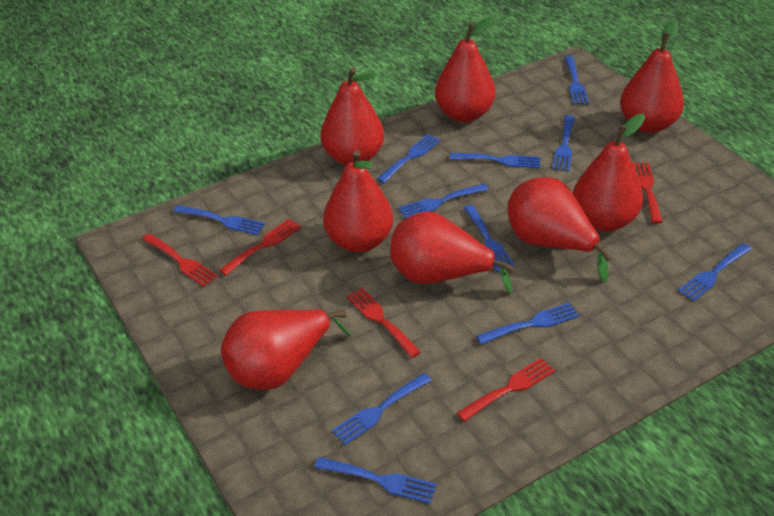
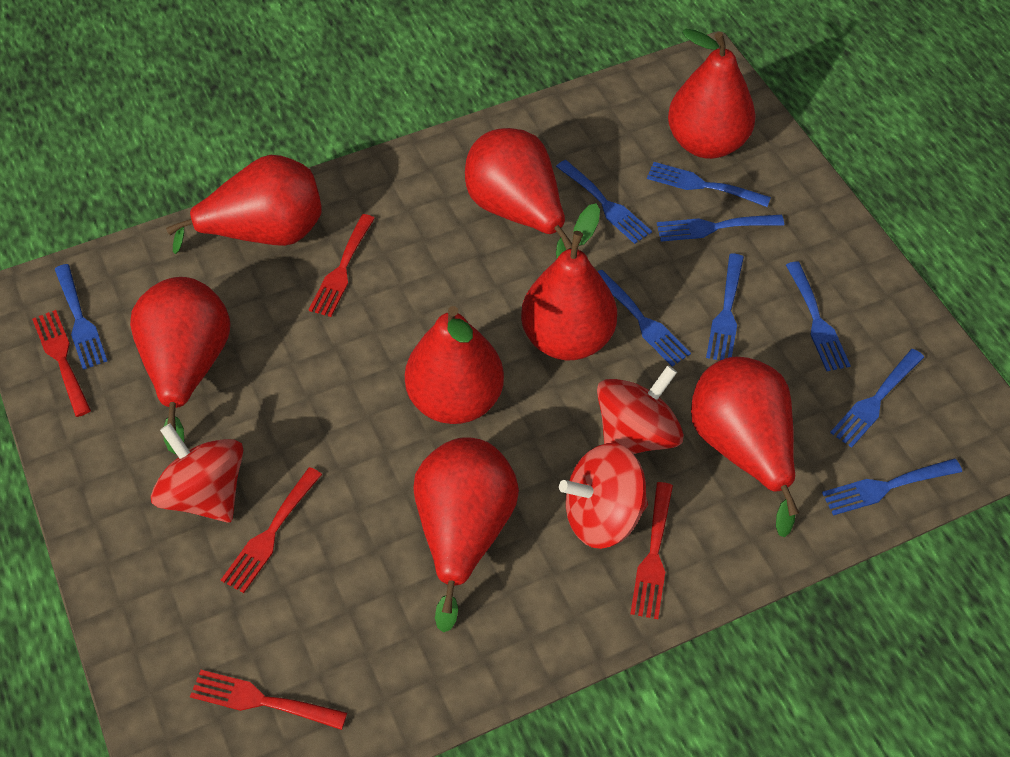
blue fork: [173,205,265,235] [314,457,437,504] [331,373,432,445] [377,134,441,183] [398,183,489,219] [450,153,540,168] [464,205,515,272] [476,302,579,344] [552,115,575,171] [565,56,589,105] [678,243,751,301] = 11 -> [55,264,107,370] [556,160,652,244] [597,270,691,366] [647,162,771,207] [657,215,784,242] [706,254,744,360] [786,262,851,371] [822,458,962,515] [830,349,924,448] = 9
red spinning top: none = 0 -> [151,423,243,523] [559,443,648,549] [597,365,684,454] = 3

